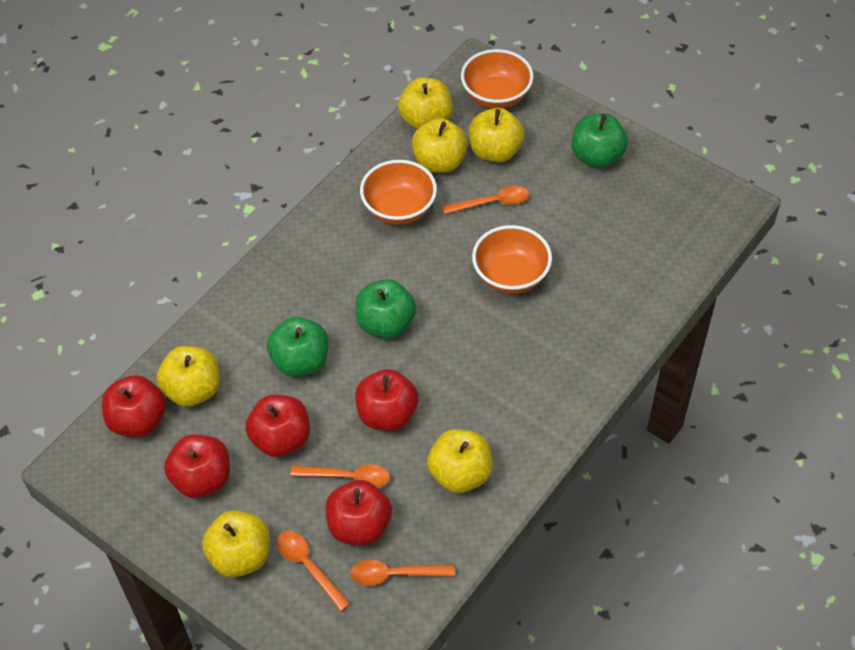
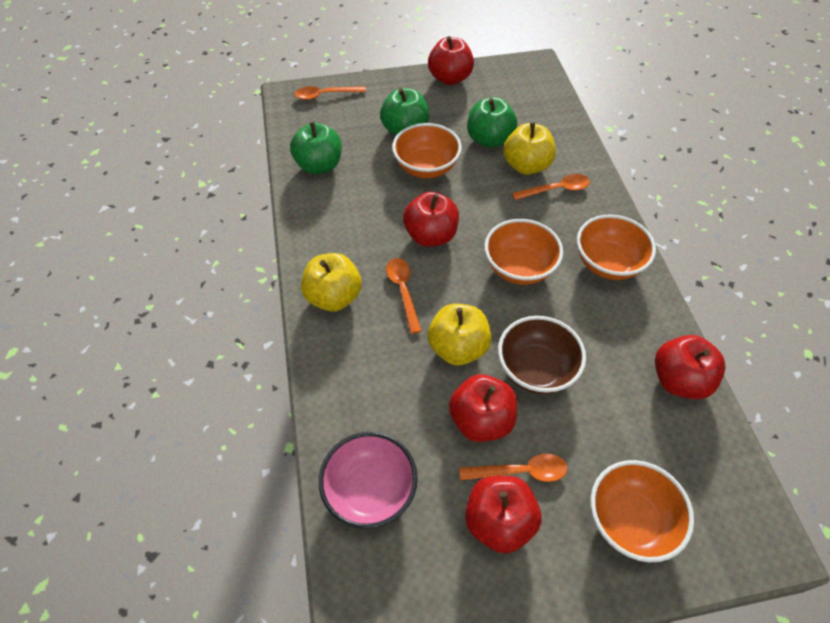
brown bowl: none = 0 -> [498,316,586,394] = 1
orange bowl: [360,160,437,225] [461,49,534,109] [472,225,552,294] = 3 -> [392,123,462,178] [484,219,563,285] [577,214,656,280] [591,460,694,562] = 4
pink bowl: none = 0 -> [319,432,418,529] = 1
yellow apple: [157,346,220,407] [202,510,270,577] [398,78,453,129] [412,118,468,173] [427,429,493,493] [469,108,525,162] = 6 -> [301,253,362,311] [428,304,492,365] [503,122,556,175] = 3

